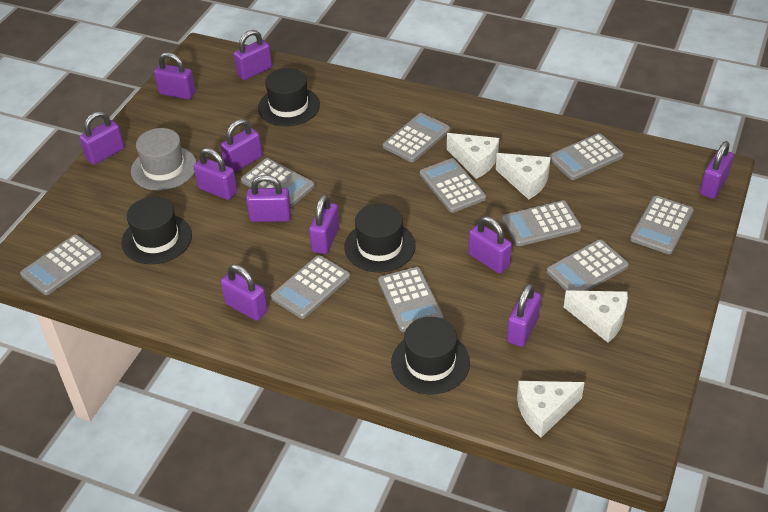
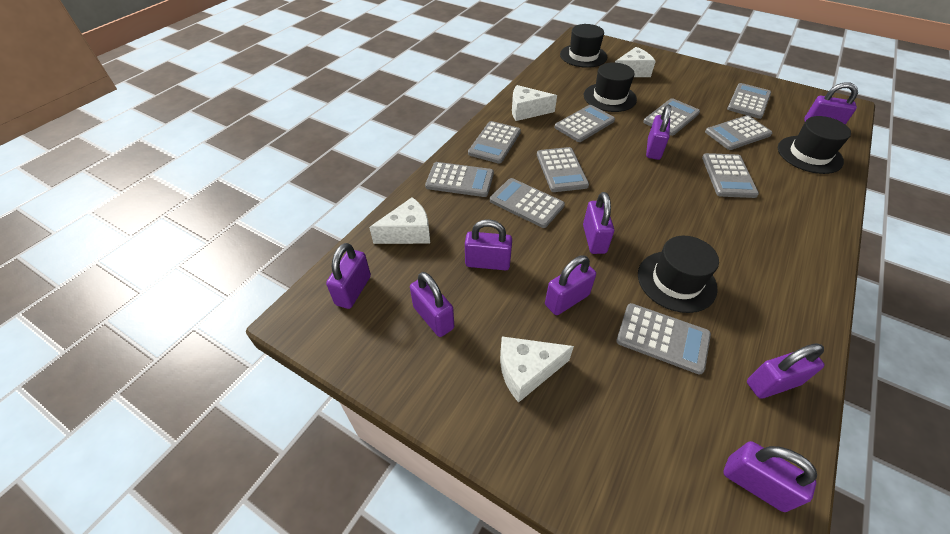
grey hat: [131,128,196,191] = 1 -> none = 0
purple padlock: [80,111,124,165] [154,52,196,99] [194,148,237,200] [220,119,262,173] [221,264,268,321] [233,30,272,80] [246,175,291,222] [309,194,340,254] [468,216,512,274] [507,284,541,347] [700,141,734,199] = 11 -> [326,243,371,309] [410,272,454,337] [465,219,512,270] [545,256,596,315] [583,192,614,254] [646,105,671,160] [723,441,817,512] [747,343,825,399] [804,82,858,125] = 9

